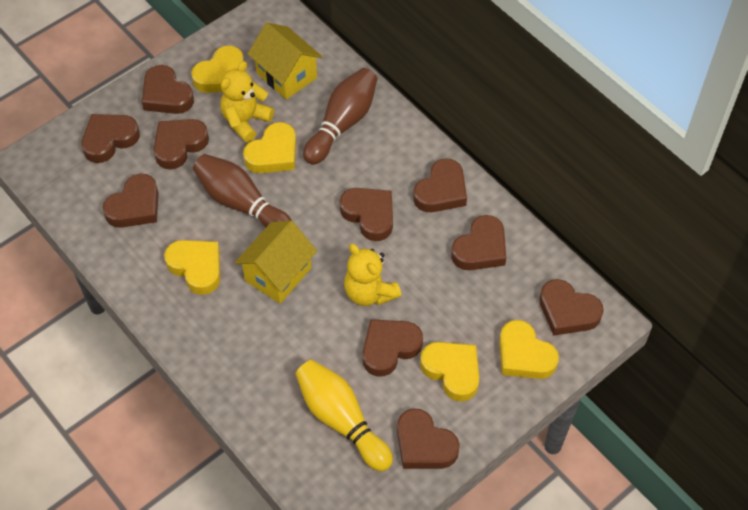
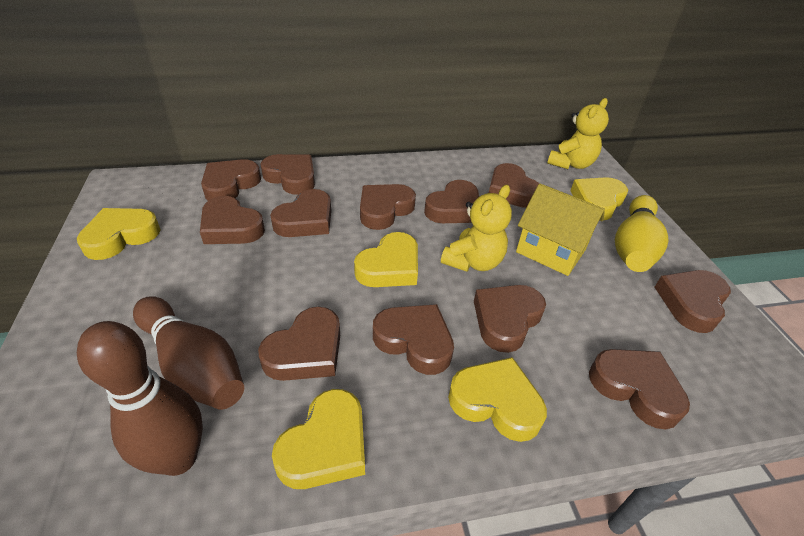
brown heart: [81,114,140,163] [103,174,159,228] [142,65,194,114] [154,119,209,169] [340,188,393,241] [363,319,423,377] [397,408,460,469] [413,158,467,212] [451,215,506,270] [539,279,604,336] = 10 -> [200,196,265,244] [201,159,261,201] [258,307,340,381] [261,154,315,195] [270,189,331,237] [360,184,416,230] [373,304,454,375] [424,180,479,223] [474,285,546,353] [489,163,540,208] [589,349,690,430] [655,270,731,333] = 12
yellow house: [235,221,317,304] [248,23,322,99] = 2 -> [516,184,605,276] = 1

